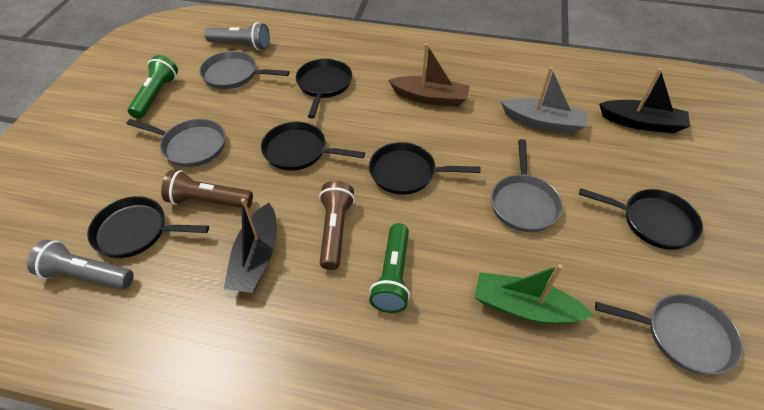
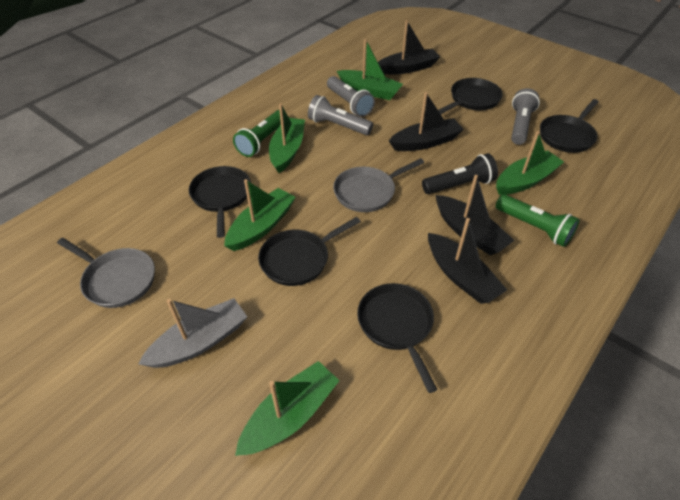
black boat: [224,198,277,293] [599,68,690,133] = 2 -> [378,20,440,75] [389,92,464,151] [428,218,507,304] [436,175,514,255] = 4
black flashlight: none = 0 -> [422,153,498,194] = 1
brown boat: [388,43,470,107] = 1 -> none = 0
brown flashlight: [161,170,253,208] [319,181,355,270] = 2 -> none = 0
green boat: [474,264,593,324] = 1 -> [224,179,296,251] [235,361,340,456] [269,103,305,173] [337,39,403,100] [496,131,564,195] = 5
grey flashlight: [27,240,134,289] [205,22,270,50] = 2 -> [308,95,373,135] [327,76,375,117] [511,88,540,145] = 3
grey pan: [127,119,225,167] [199,51,290,89] [491,139,563,232] [595,294,743,375] = 4 -> [57,238,155,308] [333,158,424,212] = 2

